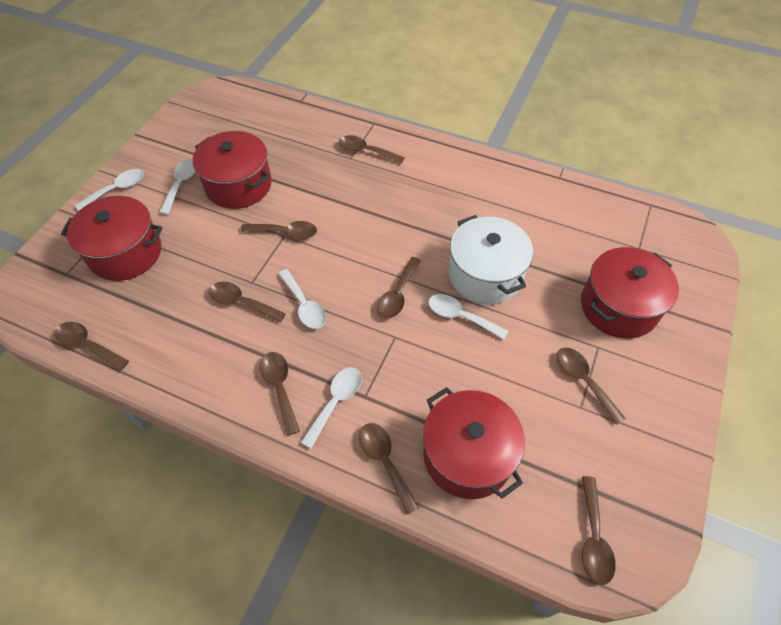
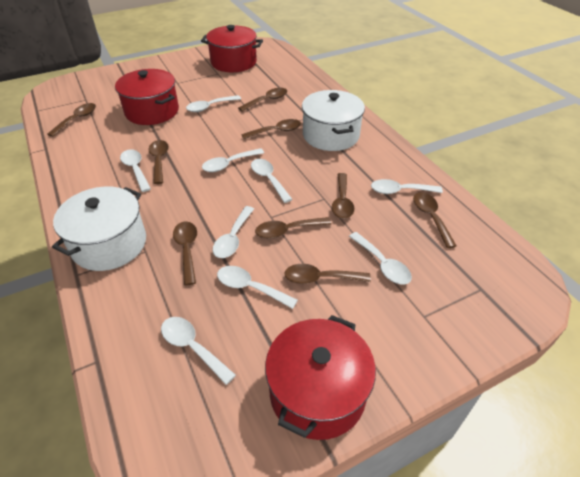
red pot: [61,196,162,281] [193,131,272,209] [423,387,525,499] [581,247,679,339] = 4 -> [115,69,179,125] [201,25,263,72] [265,315,376,440] = 3
white pot: [449,215,533,304] = 1 -> [52,186,146,271] [302,90,365,151] = 2
white spoon: [75,169,144,211] [159,159,196,215] [278,269,326,329] [300,367,362,449] [428,294,508,340] = 5 -> [120,149,151,192] [161,317,236,385] [186,95,241,112] [202,148,264,172] [213,206,254,258] [217,266,298,309] [251,159,292,203] [349,232,412,285] [371,179,443,194] = 9

